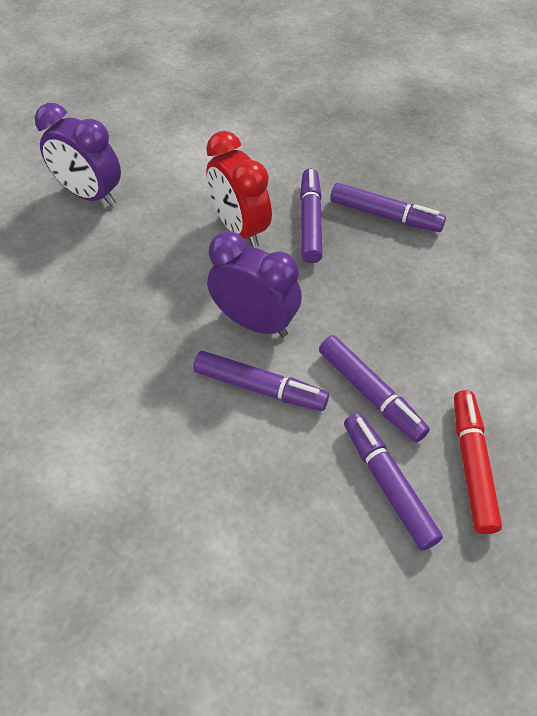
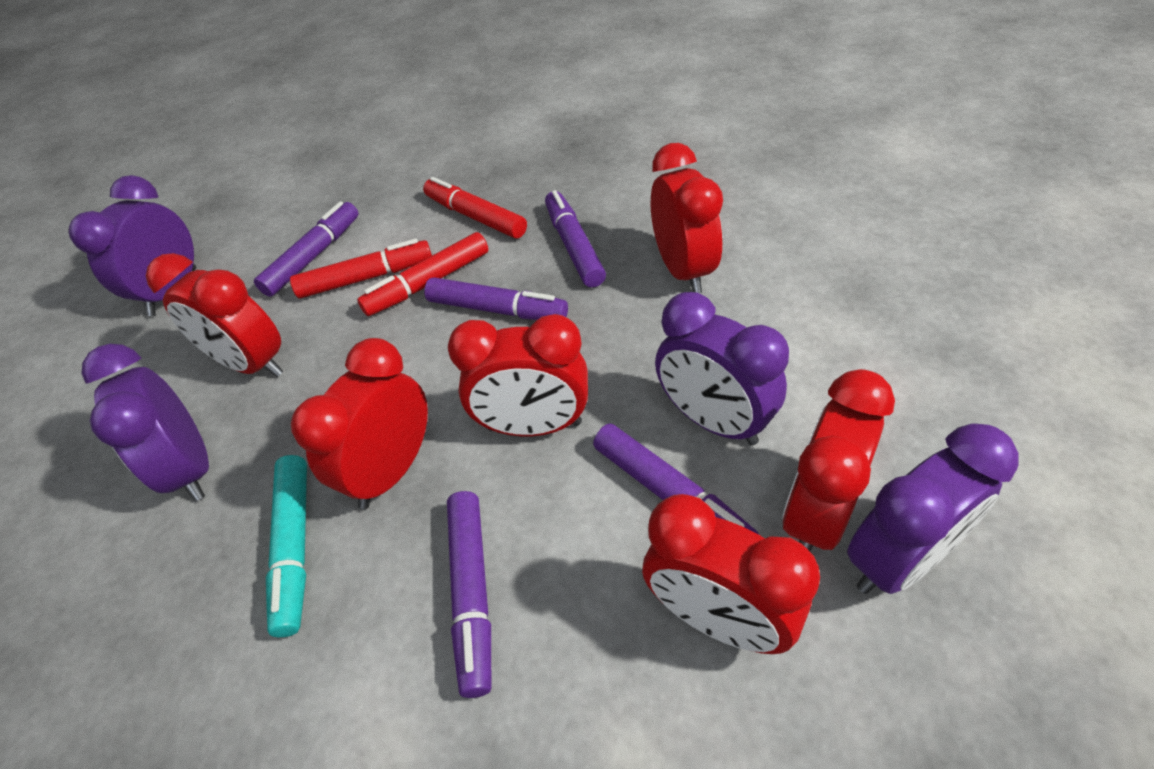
purple clock: [35,103,121,206] [207,231,302,337] = 2 -> [68,175,196,316] [81,344,209,501] [655,292,789,445] [847,424,1019,594] = 4
red clock: [206,131,272,248] = 1 -> [146,253,283,377] [291,338,428,509] [448,314,588,436] [642,494,820,654] [651,143,723,293] [782,369,895,551] = 6
red marker: [454,390,502,534] = 1 -> [290,239,432,299] [357,232,489,316] [423,177,527,238] = 3
turquoise marker: none = 0 -> [266,455,307,637] = 1

